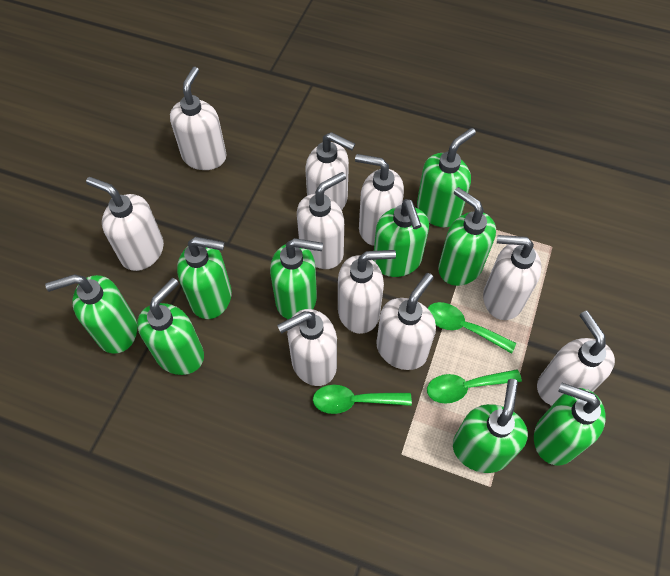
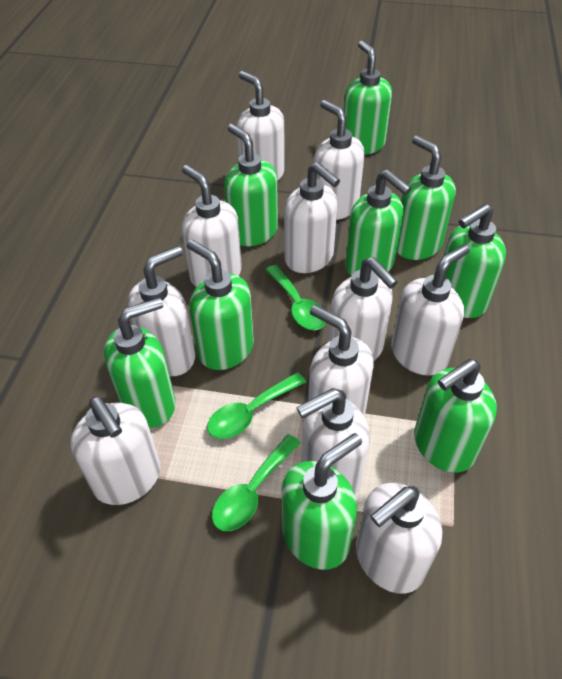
white soap dispenser: [86,177,164,271] [170,67,227,170] [277,309,337,386] [297,172,346,269] [305,132,355,210] [338,250,396,334] [355,154,404,246] [376,273,436,370] [483,235,542,320] [537,311,615,406] = 10 -> [71,396,161,505] [128,246,195,376] [182,165,242,287] [237,71,285,181] [284,162,340,273] [297,388,370,495] [308,305,374,416] [314,100,365,220] [328,257,398,362] [356,483,442,594] [391,244,470,376] = 11

